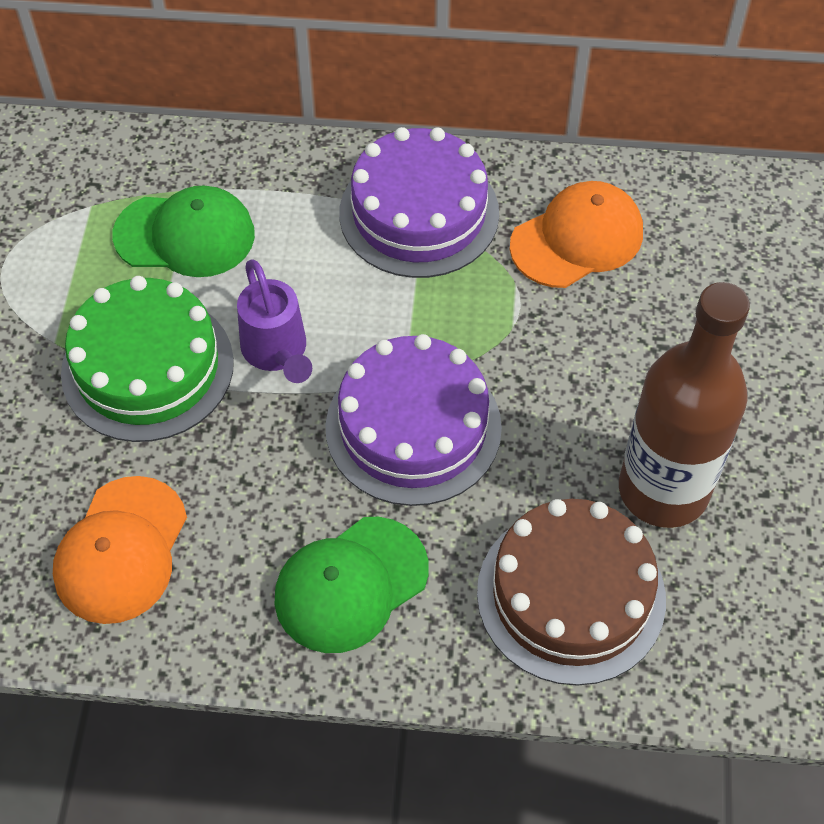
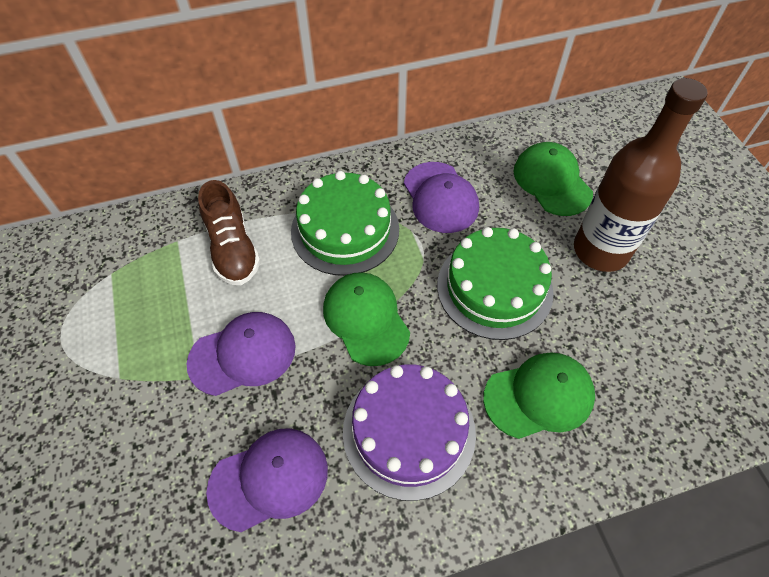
brown cake: [477,499,666,686] = 1 -> none = 0
brown shoe: none = 0 -> [198,180,261,285] = 1
green cake: [61,276,234,442] = 1 -> [291,171,399,276] [437,227,554,340] = 2
green cap: [112,185,255,277] [274,517,429,653] = 2 -> [323,272,410,366] [483,353,595,439] [513,142,593,216] = 3
orange cap: [53,476,187,624] [510,181,643,288] = 2 -> none = 0
purple cake: [326,334,502,506] [339,127,499,278] = 2 -> [343,364,476,501] = 1
purple cap: none = 0 -> [187,312,296,396] [206,428,328,532] [404,162,479,233] = 3
purple watering can: [237,259,312,383] = 1 -> none = 0

